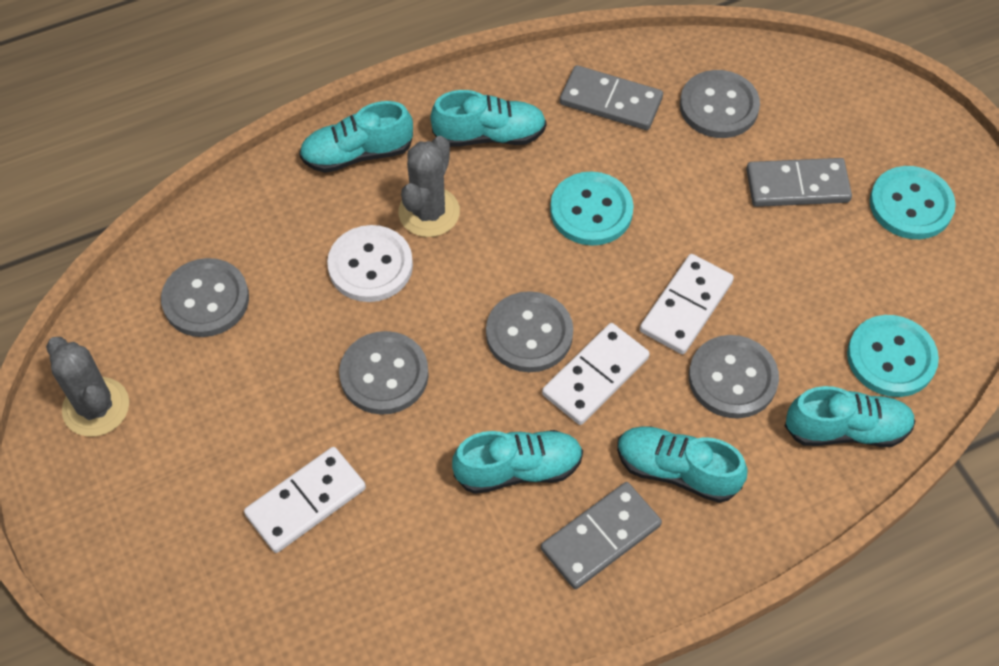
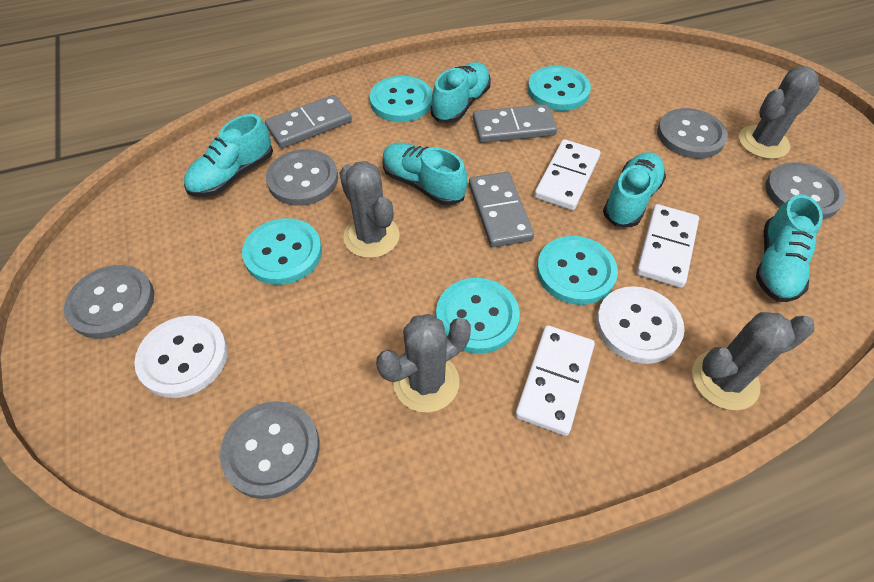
grey cactus: [46,337,129,437] [398,136,460,237] = 2 -> [339,161,400,258] [376,314,471,412] [692,312,814,410] [739,66,819,159] = 4
turquoise button: [550,171,634,246] [847,315,939,397] [870,166,956,239] = 3 -> [242,218,322,285] [370,76,432,122] [436,278,520,354] [528,66,591,111] [537,236,618,305] = 5
white button: [327,225,413,302] = 1 -> [134,316,228,398] [596,286,685,364] = 2

